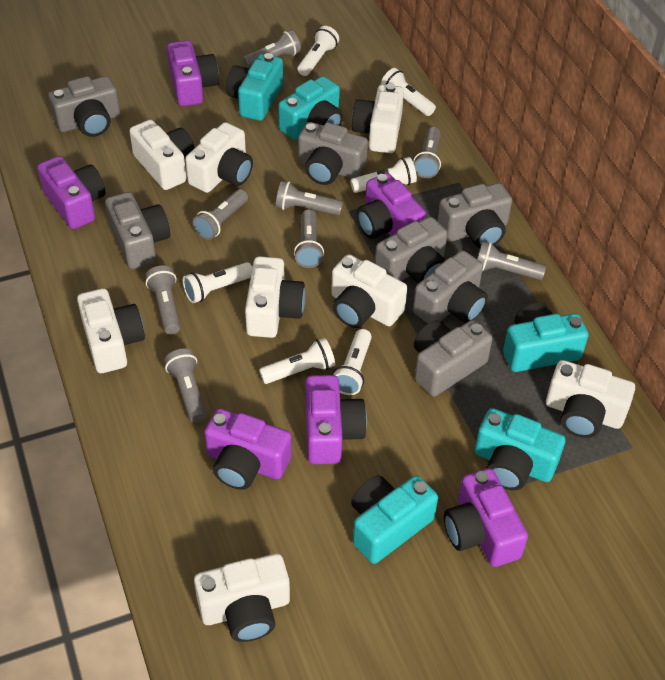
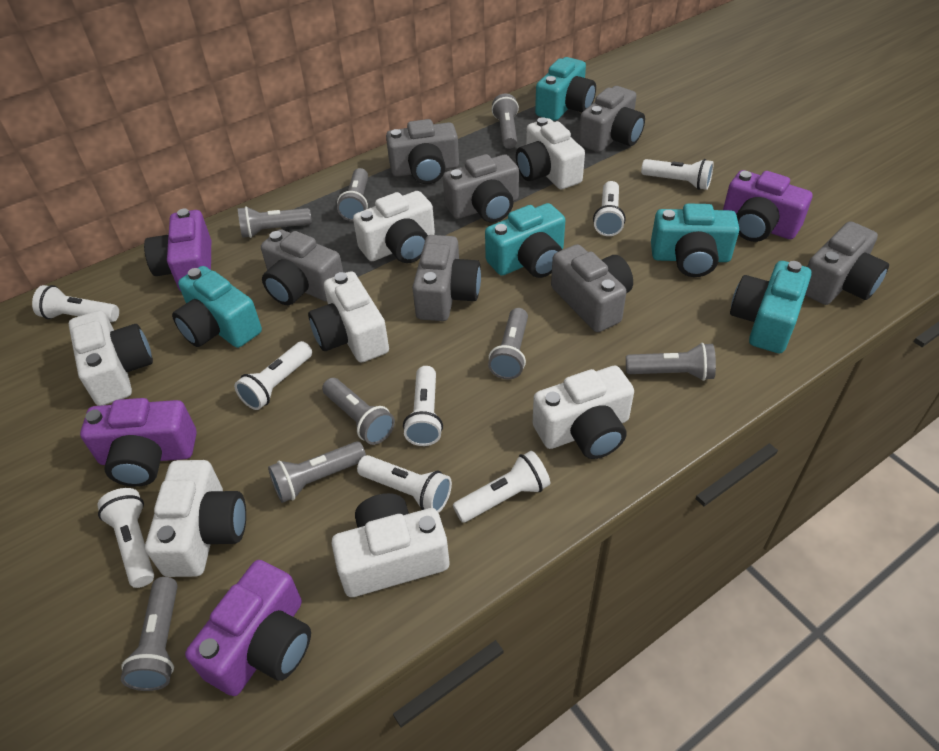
purple camera: [37,156,106,229] [167,40,219,106] [204,408,292,490] [305,375,367,464] [357,173,426,239] [444,468,528,567] = 6 -> [80,398,197,487] [144,209,211,291] [185,560,311,696] [723,170,813,242] = 4
white camera: [77,288,145,373] [129,120,195,190] [185,122,253,193] [194,554,290,642] [245,256,306,338] [331,255,407,328] [352,83,404,153] [546,360,635,438] = 8 -> [68,310,153,406] [145,460,246,577] [308,271,389,363] [331,493,449,597] [353,191,435,263] [516,117,585,189] [533,366,634,459] = 7
white flashlight: [183,262,252,303] [259,338,335,384] [298,26,339,76] [332,329,372,395] [350,157,417,193] [381,68,436,116] = 6 -> [32,285,119,322] [97,488,154,588] [234,341,312,410] [357,455,452,513] [403,366,443,446] [453,451,550,523] [593,181,626,236] [641,159,714,190] = 8

